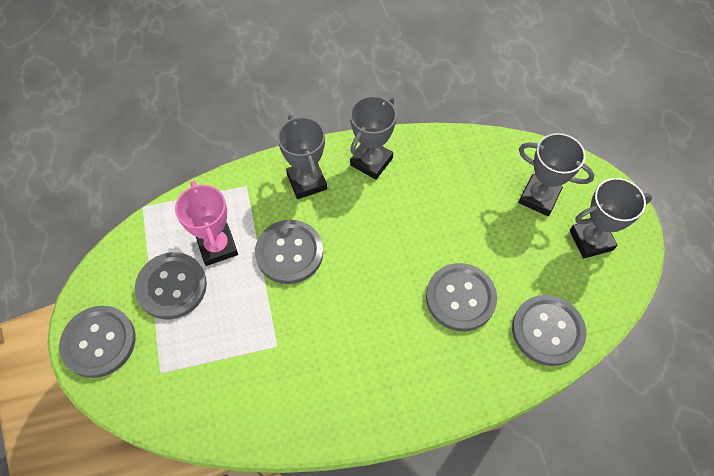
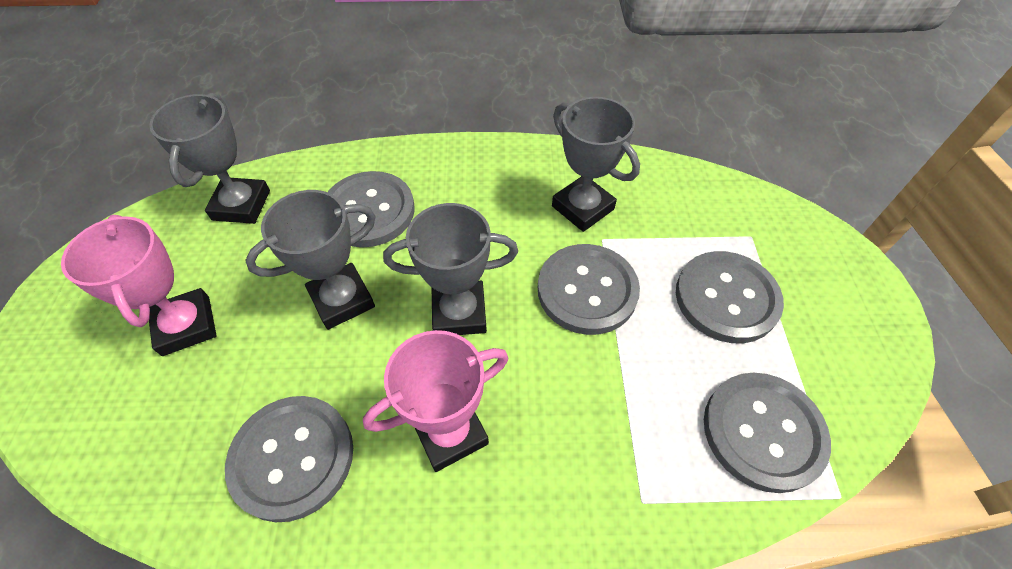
pink trophy: [175,181,238,266] = 1 -> [61,215,217,356] [363,330,508,472] = 2

